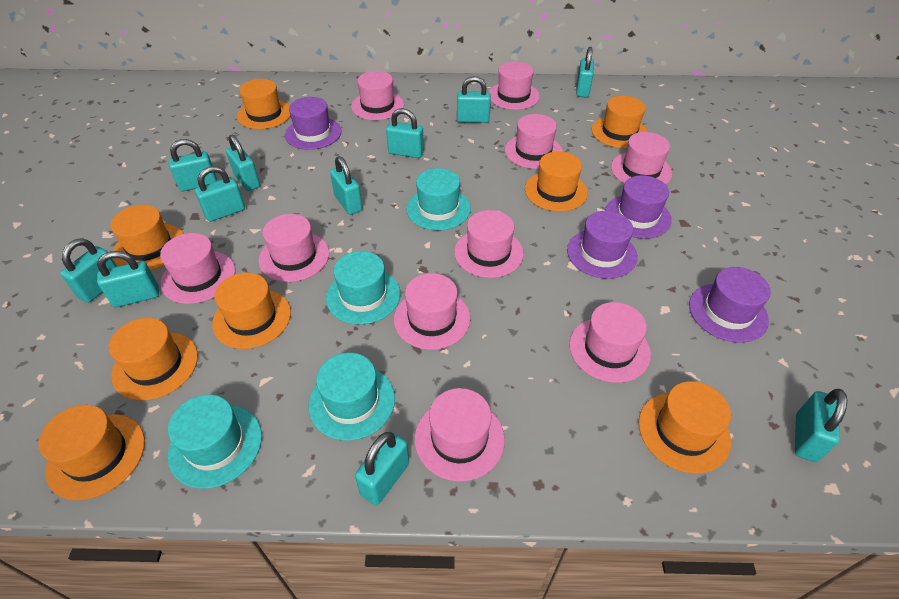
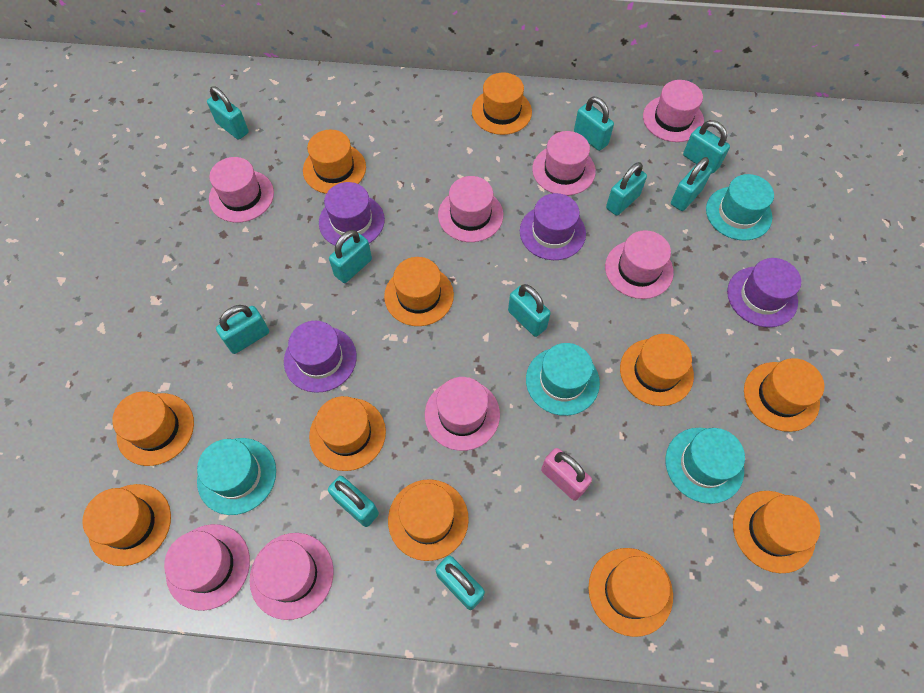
orange hat: [38,405,145,500] [109,318,198,401] [110,205,184,270] [212,273,291,349] [237,79,290,129] [525,152,588,212] [591,96,648,148] [639,381,731,474] = 8 -> [82,484,171,566] [112,391,194,466] [303,130,366,194] [309,396,386,471] [384,257,454,326] [388,479,469,561] [472,72,532,135] [588,548,673,637] [620,334,694,406] [733,491,820,573] [744,358,824,432] = 11
pink hat: [160,233,235,304] [258,214,329,282] [351,71,404,120] [394,273,470,350] [415,388,505,482] [454,210,524,278] [489,62,540,110] [505,114,563,169] [569,302,651,383] [611,132,672,184] = 10 -> [164,524,250,611] [209,157,274,223] [250,533,334,620] [425,377,500,451] [438,176,503,242] [532,131,596,196] [605,230,674,299] [643,80,704,142] = 8
pink padlock: none = 0 -> [541,448,592,501] = 1
turquoise padlock: [60,238,117,303] [97,251,159,307] [169,139,217,191] [195,166,245,222] [226,135,260,191] [330,156,362,215] [355,432,409,505] [386,108,424,158] [457,76,491,123] [576,47,594,97] [795,389,847,462] = 11 -> [207,86,249,140] [216,305,269,354] [328,476,379,527] [329,230,372,283] [436,556,485,610] [508,284,551,337] [574,97,614,151] [606,162,647,216] [671,157,712,211] [683,120,730,174] = 10

